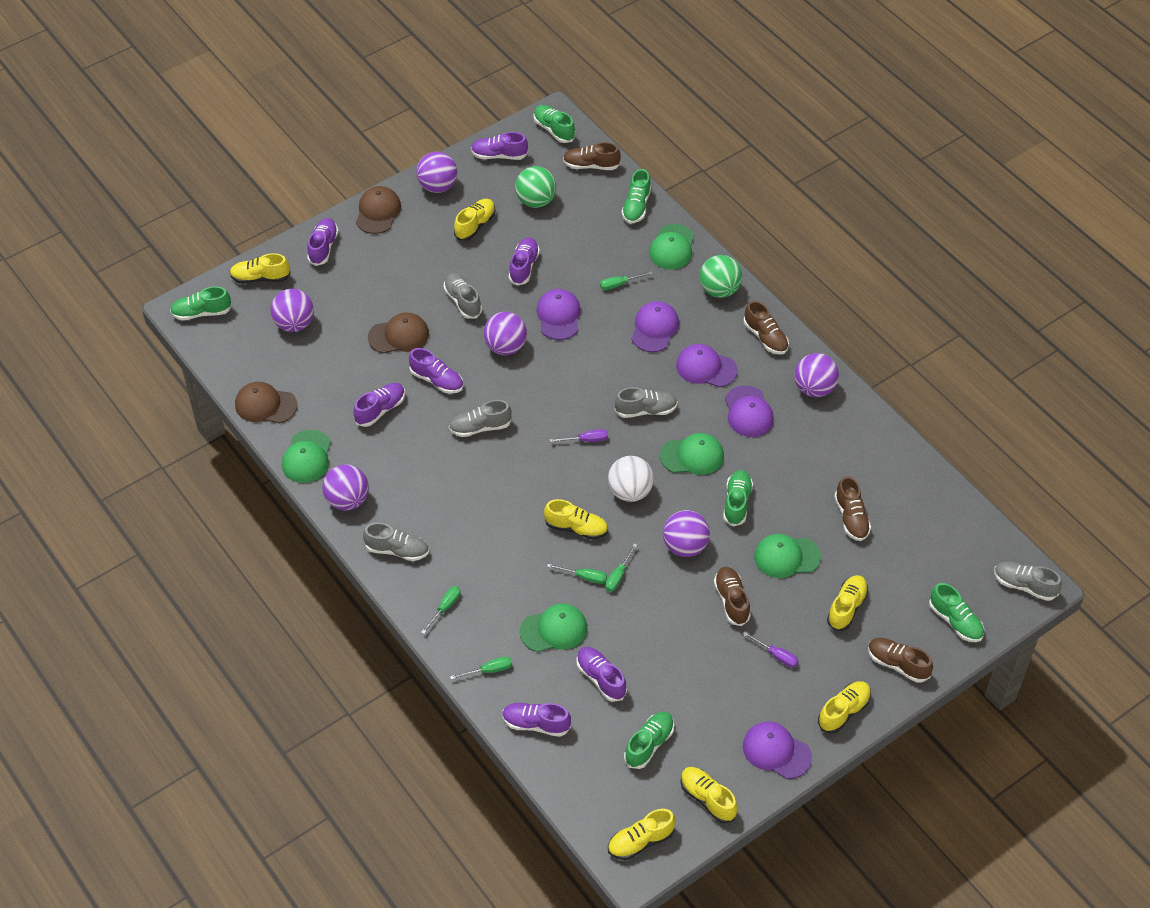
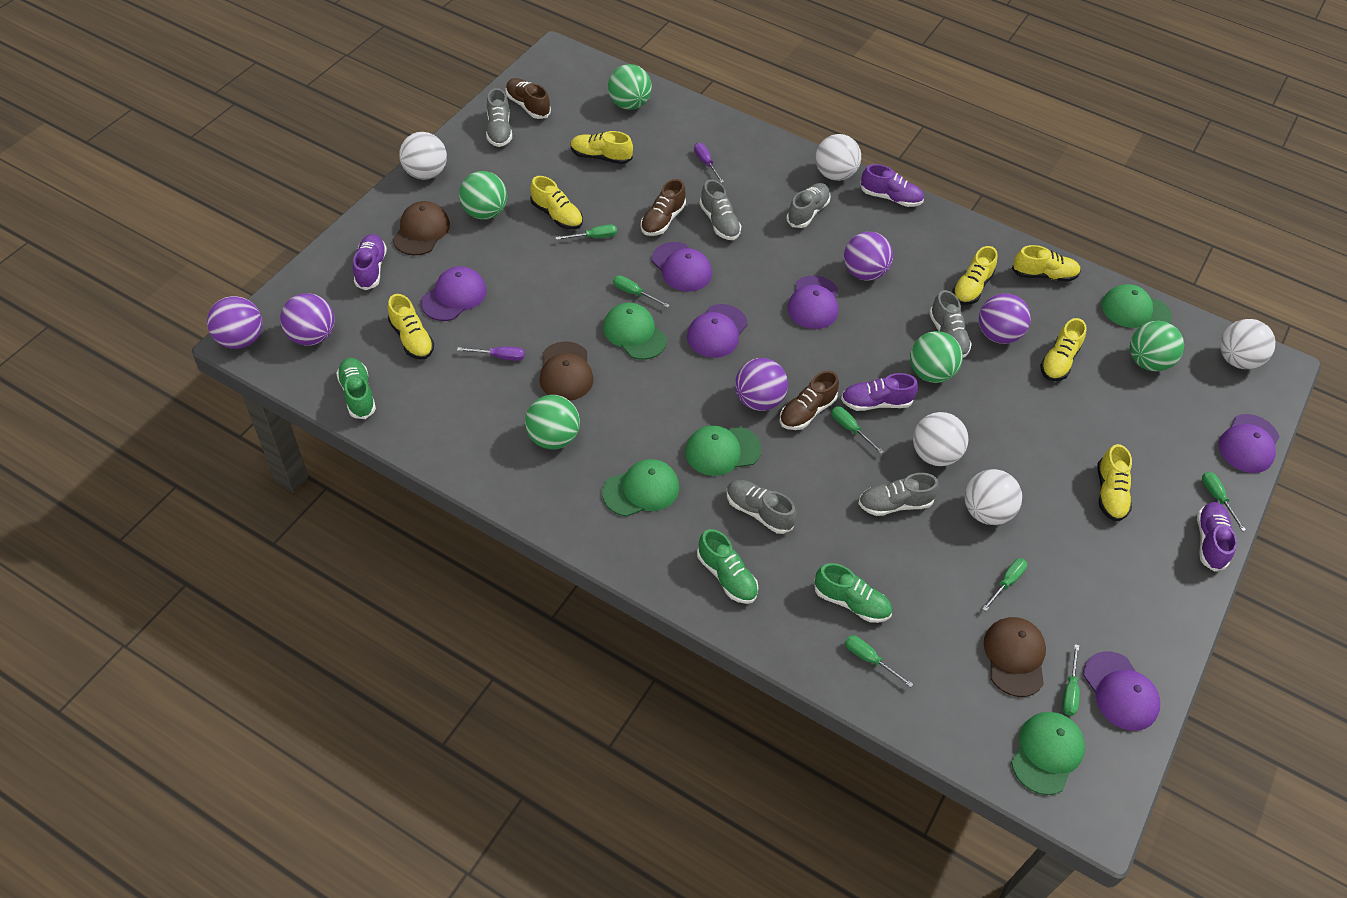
brown shoe: [563,142,621,170] [714,567,751,626] [744,301,789,354] [834,476,871,541] [868,638,933,683] = 5 -> [506,78,551,119] [641,179,686,236] [780,371,839,430] = 3
green ball: [515,166,556,208] [700,255,742,298] = 2 -> [459,171,507,220] [525,395,580,449] [608,64,652,110] [910,331,963,383] [1130,321,1184,371] = 5
green screwdriver: [421,586,461,634] [450,656,512,680] [547,564,607,584] [600,271,653,290] [605,543,637,592] = 5 -> [555,224,617,240] [613,275,669,308] [831,406,884,454] [845,635,913,687] [982,558,1027,611] [1062,644,1080,716] [1202,472,1246,531] = 7
green shoe: [170,286,232,320] [533,105,575,143] [622,169,651,224] [624,712,674,769] [723,470,753,526] [929,583,984,642] = 6 -> [336,358,376,419] [697,529,758,604] [814,563,892,623] = 3
grey shoe: [363,522,429,561] [443,273,482,319] [449,400,512,437] [615,387,678,418] [994,561,1062,601] = 5 -> [486,88,512,147] [699,179,741,240] [726,480,797,534] [786,183,831,228] [858,473,939,516] [929,290,972,358] = 6
purple ball: [270,289,314,332] [322,464,369,511] [416,152,457,193] [484,312,527,355] [663,510,710,557] [794,353,839,397] = 6 -> [207,296,263,349] [280,293,335,346] [735,358,788,411] [844,232,893,281] [979,293,1031,344] = 5
purple cap: [537,289,581,340] [631,301,679,352] [676,344,738,387] [725,385,774,437] [743,721,812,779] = 5 -> [421,266,487,321] [652,242,712,292] [687,304,748,358] [788,275,838,329] [1083,651,1160,731] [1218,414,1279,473] = 6
purple shoe: [307,218,338,266] [353,383,405,427] [409,348,463,394] [471,132,528,160] [502,703,571,737] [509,238,540,286] [576,647,627,702] = 7 -> [353,234,387,290] [841,373,918,411] [860,164,924,207] [1197,502,1237,572] = 4
white ball: [608,456,654,502] = 1 -> [399,132,447,180] [815,134,861,181] [913,412,969,466] [964,469,1022,525] [1220,319,1275,369] = 5

